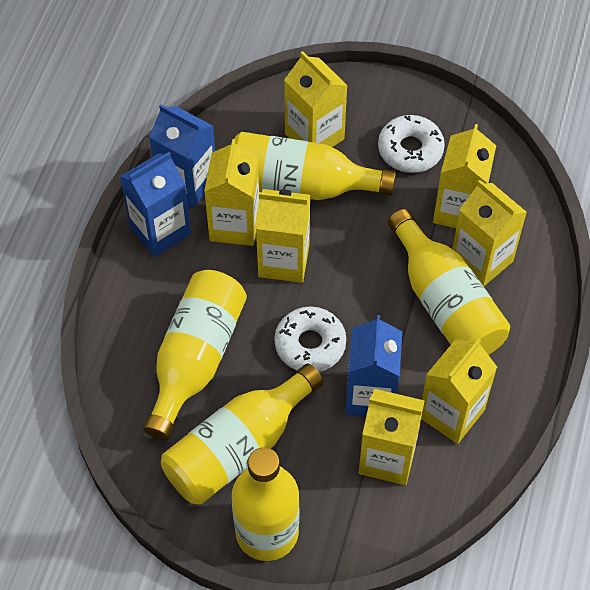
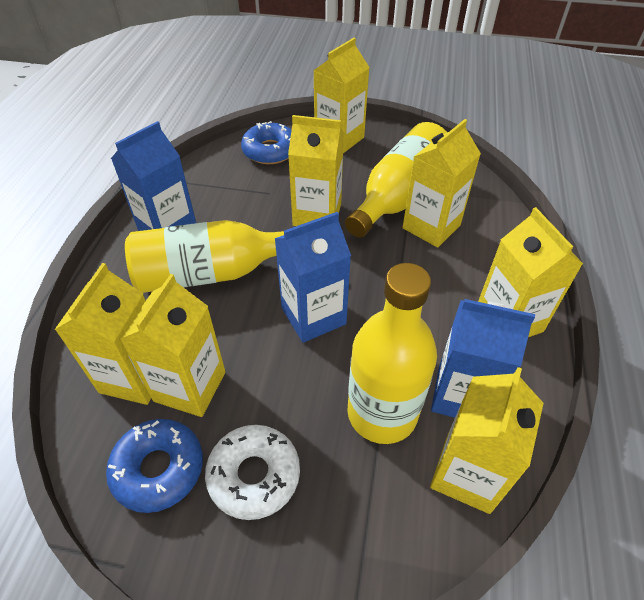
blue donut: none = 0 -> [106,419,203,513] [241,121,292,164] = 2
white donut: [274,306,346,372] [378,115,445,173] = 2 -> [205,425,300,520] = 1
yellow bottle: [143,270,247,440] [161,364,324,505] [232,447,300,561] [234,132,396,200] [388,209,510,355] = 5 -> [125,220,284,293] [345,122,447,238] [347,263,437,444] = 3

